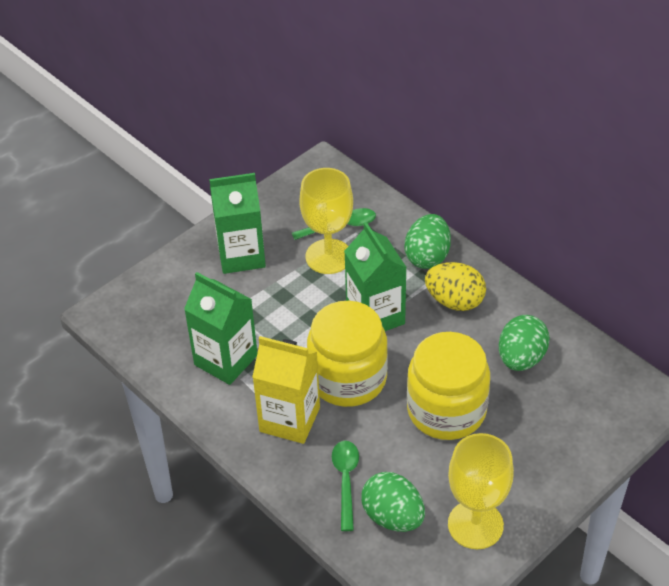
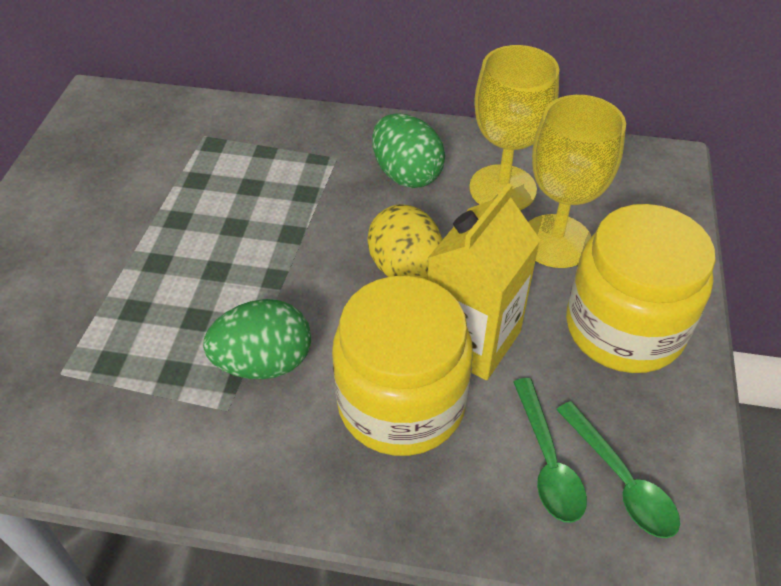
green carton: [184,272,257,385] [209,173,266,274] [344,222,407,331] = 3 -> none = 0
green egg: [361,472,425,532] [405,214,451,269] [499,315,550,371] = 3 -> [203,299,311,379] [372,113,445,188] = 2

